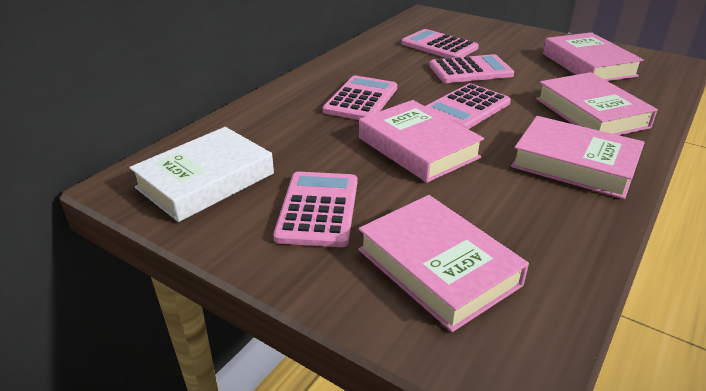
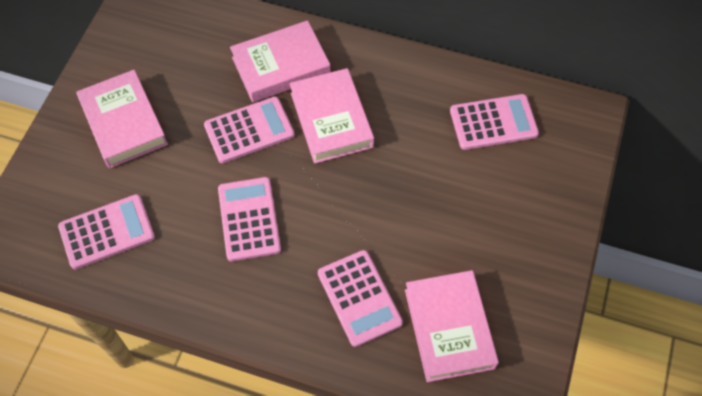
pink book: [358,195,529,332] [359,100,484,183] [511,116,645,199] [536,72,658,135] [543,32,644,81] = 5 -> [76,70,168,168] [230,20,330,102] [290,68,374,164] [405,270,499,382] = 4
white book: [129,127,274,222] = 1 -> none = 0

